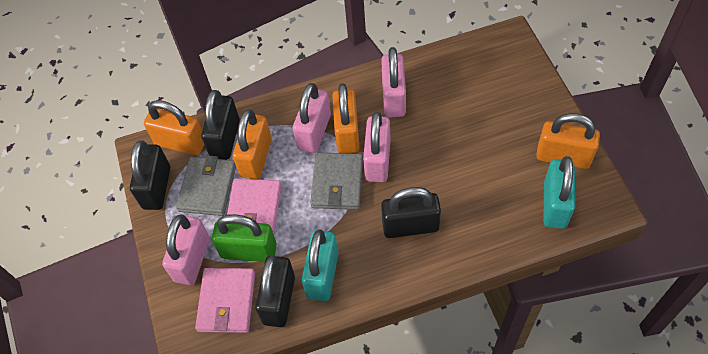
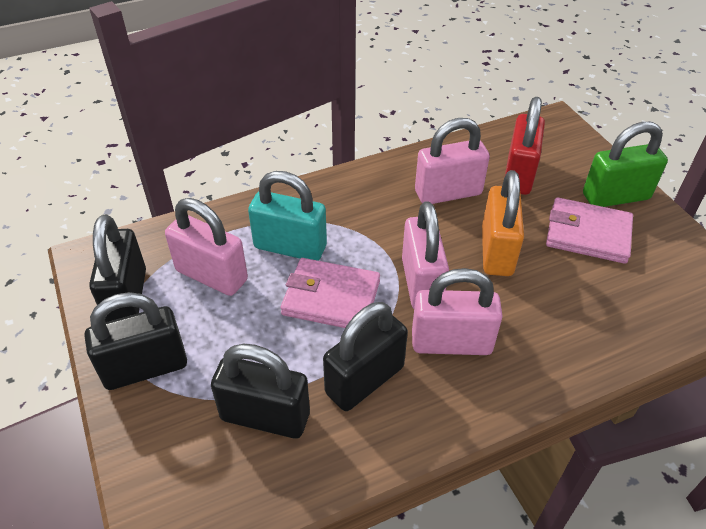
grey wallet: [176,155,236,216] [310,153,363,210] = 2 -> none = 0
orange padlock: [144,100,204,155] [233,110,272,179] [332,83,360,153] [536,113,600,169] = 4 -> [482,170,524,276] = 1
red padlock: none = 0 -> [505,97,545,195] = 1
turquoise padlock: [302,230,339,301] [543,156,575,229] = 2 -> [248,171,327,261] = 1

